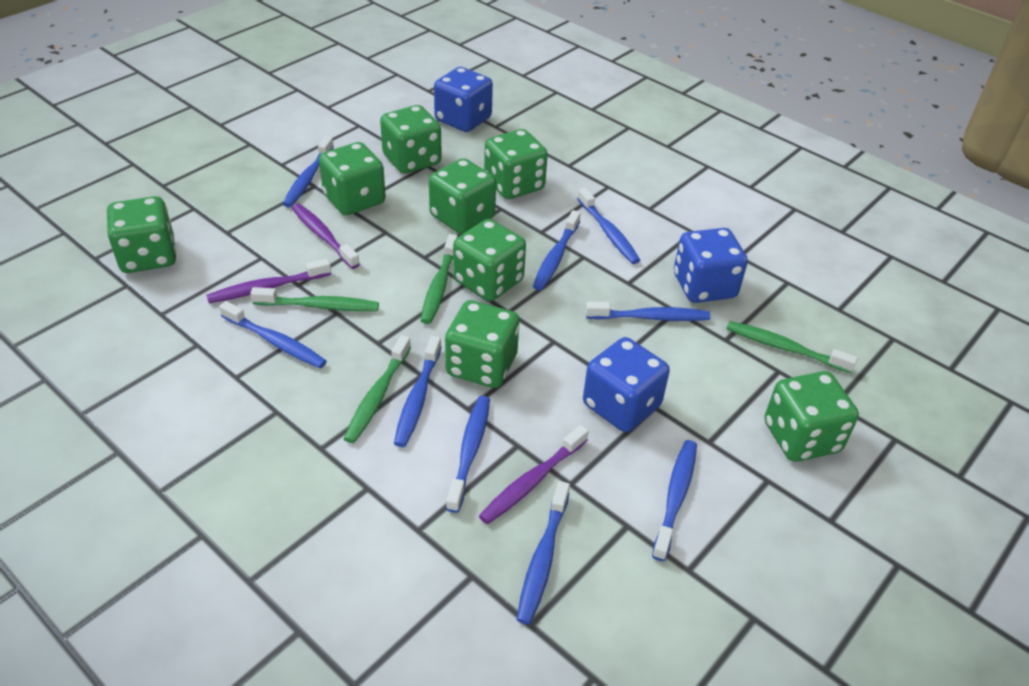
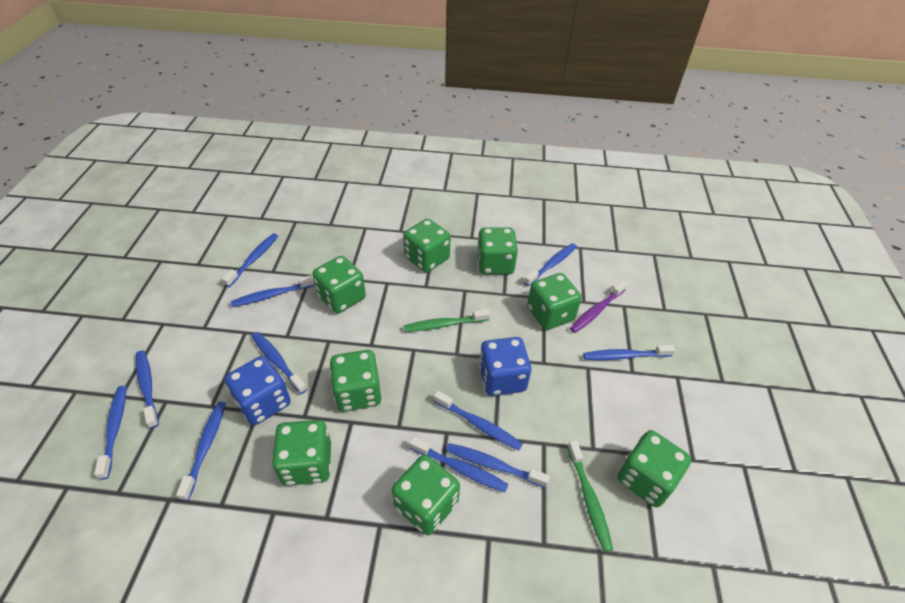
blue dice: [434,67,493,132] [583,337,670,432] [674,228,748,303] = 3 -> [225,356,291,425] [479,337,531,396] = 2
blue toothbrush: [219,301,327,368] [283,136,334,207] [394,336,442,447] [446,396,490,513] [517,481,570,625] [533,210,581,290] [577,187,640,264] [586,302,710,321] [652,440,697,561] = 9 -> [94,386,127,480] [136,350,159,428] [176,402,226,501] [222,233,278,287] [231,275,315,307] [252,332,307,394] [409,437,508,493] [434,391,523,451] [446,443,550,488] [524,243,577,286] [583,345,675,360] = 11
green toothbrush: [250,287,379,311] [344,335,411,443] [421,234,458,324] [726,321,858,373] = 4 -> [404,309,490,332] [567,440,613,552] = 2
purple toothbrush: [206,259,331,303] [292,204,360,269] [479,425,589,524] = 3 -> [570,281,627,333] = 1

